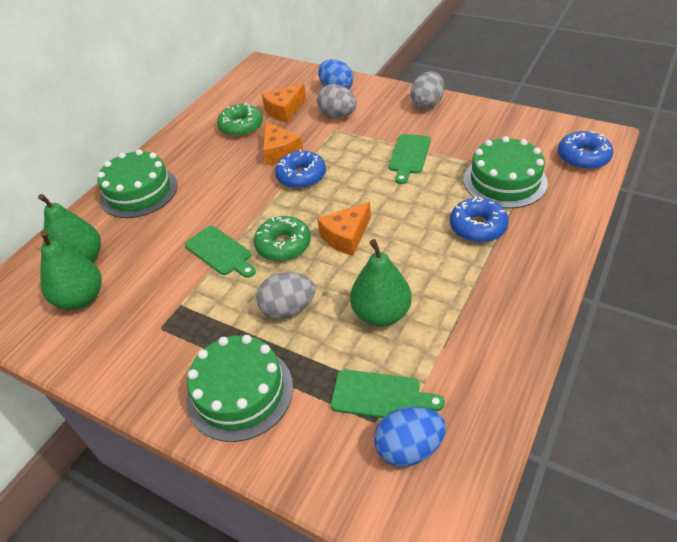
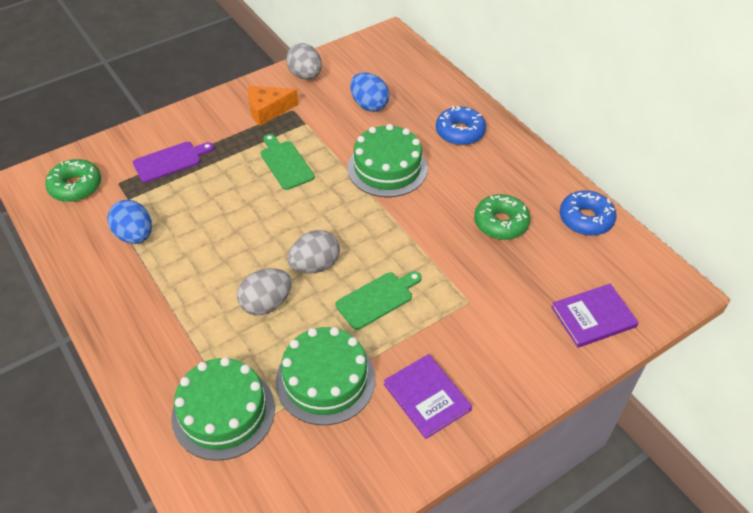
blue donut: [275,149,326,189] [450,196,509,242] [558,130,613,170] = 3 -> [436,106,486,145] [560,191,616,236] = 2
green cutting board: [185,226,256,278] [331,369,445,418] [388,134,431,184] = 3 -> [261,134,315,190] [336,271,422,330] = 2
green pear: [38,194,101,262] [40,230,102,310] [350,239,411,327] = 3 -> none = 0
orange cheese: [262,84,306,123] [263,122,303,165] [317,202,371,256] = 3 -> [248,86,298,126] = 1
purple book: none = 0 -> [384,354,472,439] [551,284,639,348] = 2
purple cutting board: none = 0 -> [133,142,214,183] = 1

